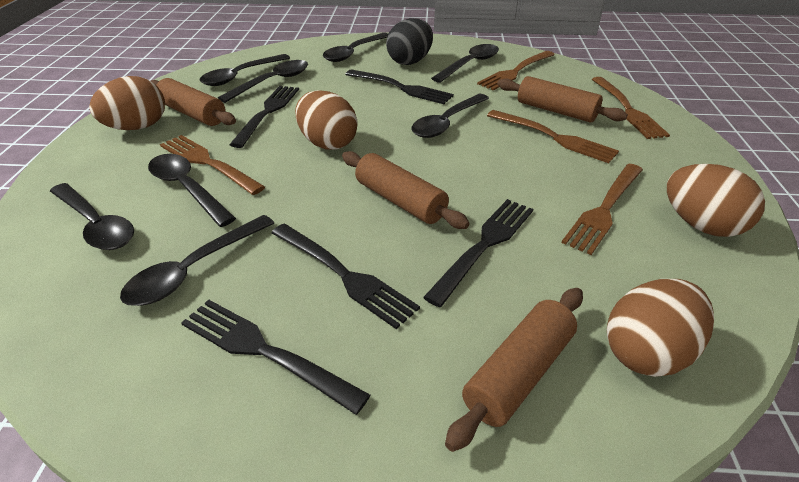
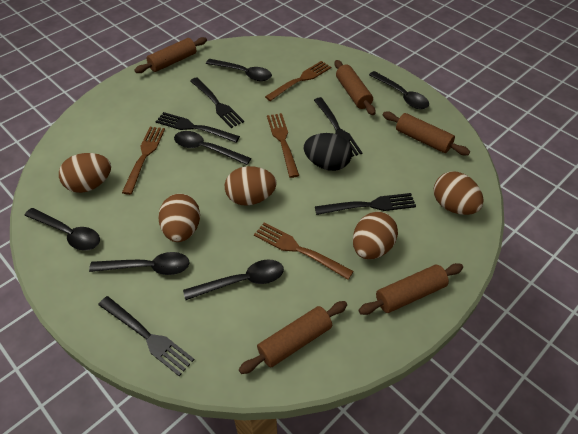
black spoon: [50,183,134,250] [120,215,274,306] [148,154,236,227] [199,54,290,86] [218,60,308,103] [323,33,388,62] [411,94,489,138] [431,44,499,83] = 8 -> [24,208,100,251] [89,252,189,275] [174,131,251,165] [183,260,284,300] [206,59,272,81] [369,71,429,109] = 6
brown egg: [89,76,165,130] [295,90,357,150] [607,279,714,377] [667,164,765,237] = 4 -> [59,153,111,193] [158,194,200,242] [225,166,276,206] [353,211,398,259] [434,171,484,215] = 5
brown fork: [160,135,265,195] [477,51,555,90] [487,110,619,163] [561,164,643,255] [592,77,670,139] = 5 -> [122,127,165,195] [254,222,354,280] [265,61,331,101] [267,113,299,178] = 4
brown rolling pin: [151,78,236,126] [342,151,470,229] [445,288,583,452] [497,76,628,122] = 4 -> [135,37,207,73] [239,301,347,374] [335,60,376,115] [359,263,463,315] [383,111,470,155] = 5

